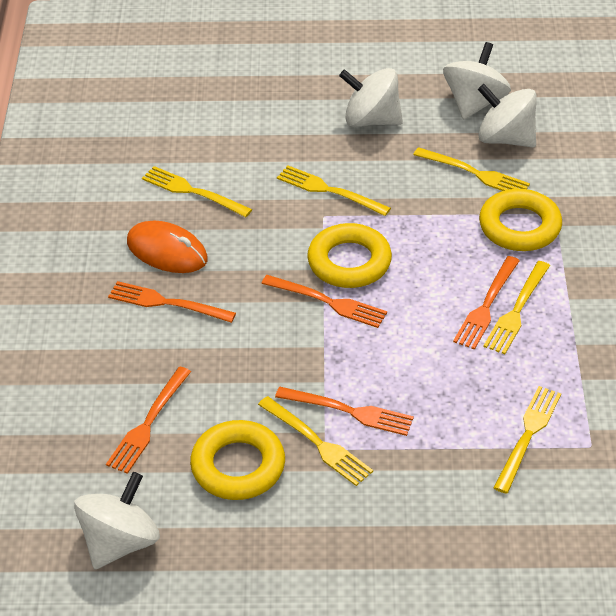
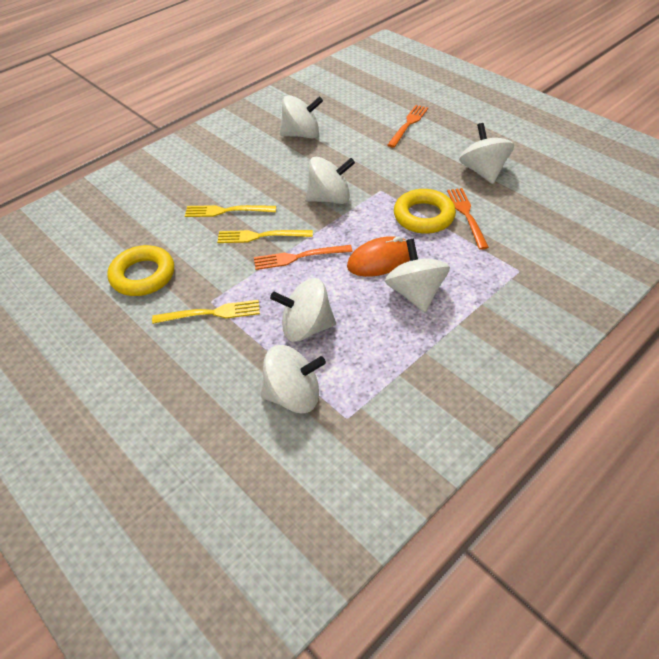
orange fork: [106,367,191,474] [108,281,236,323] [261,275,387,328] [275,387,414,436] [453,256,520,350] = 5 -> [254,245,353,270] [387,105,428,148] [447,188,489,250] = 3
white spinning top: [74,472,160,569] [339,68,403,127] [443,42,511,120] [478,84,537,147] = 4 -> [261,345,326,413] [270,278,336,342] [280,95,323,138] [305,157,355,204] [385,239,450,312] [459,123,514,184] = 6
yellow fork: [142,166,252,217] [258,396,373,486] [277,165,391,216] [413,147,530,191] [483,261,550,354] [494,386,561,494] = 6 -> [152,300,260,324] [185,205,276,217] [217,230,313,243] = 3
yellow ring: [190,420,285,500] [307,223,392,288] [479,189,562,251] = 3 -> [107,245,174,296] [394,189,456,234] = 2

